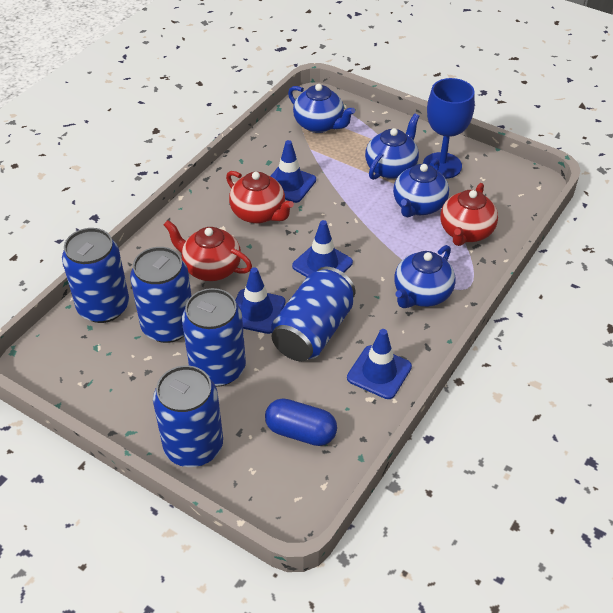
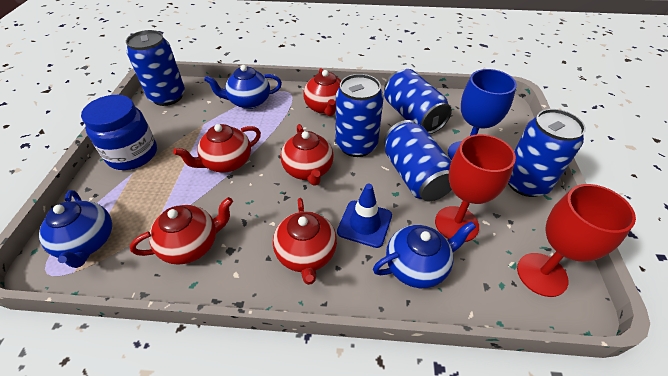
blue capsule: [265,398,337,446] = 1 -> none = 0
blue jar: none = 0 -> [81,95,157,170] = 1
blue teapot: [288,84,355,133] [365,113,419,180] [393,159,449,218] [394,245,456,308] = 4 -> [39,190,112,268] [204,65,282,109] [373,221,476,288] = 3
blue traffic cone: [235,267,285,334] [270,140,316,203] [292,220,353,277] [347,329,412,399] = 4 -> [337,184,392,248] = 1
red goblet: none = 0 -> [435,134,516,242] [517,184,636,297] = 2
red teapot: [163,220,252,281] [226,171,294,224] [440,183,498,246] = 3 -> [130,197,233,265] [173,124,261,173] [273,198,337,285] [281,124,334,186] [303,68,341,116] = 5

